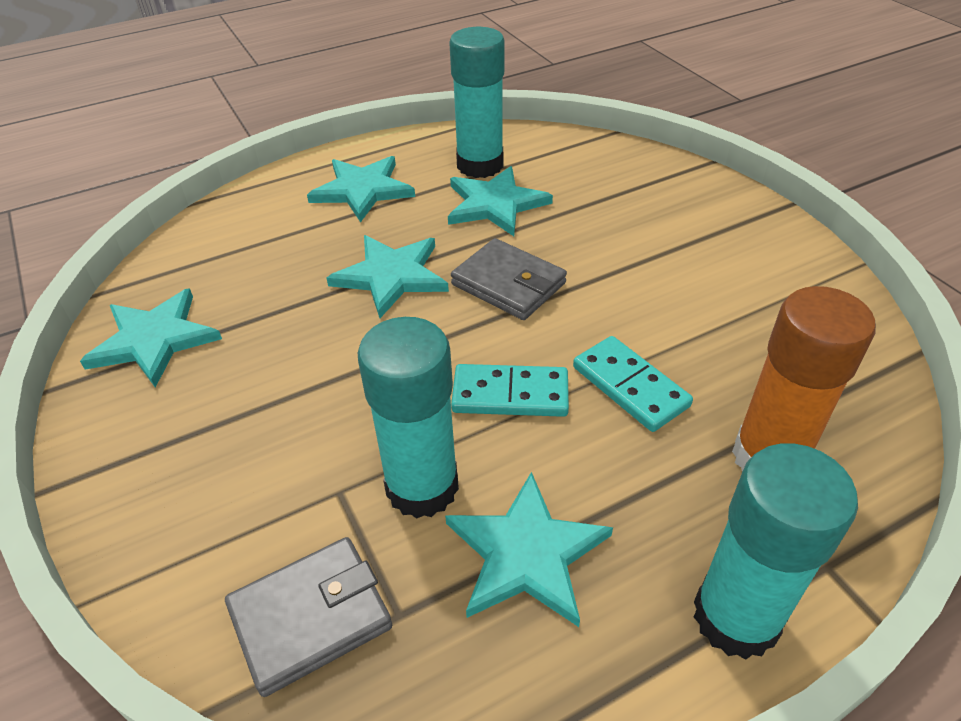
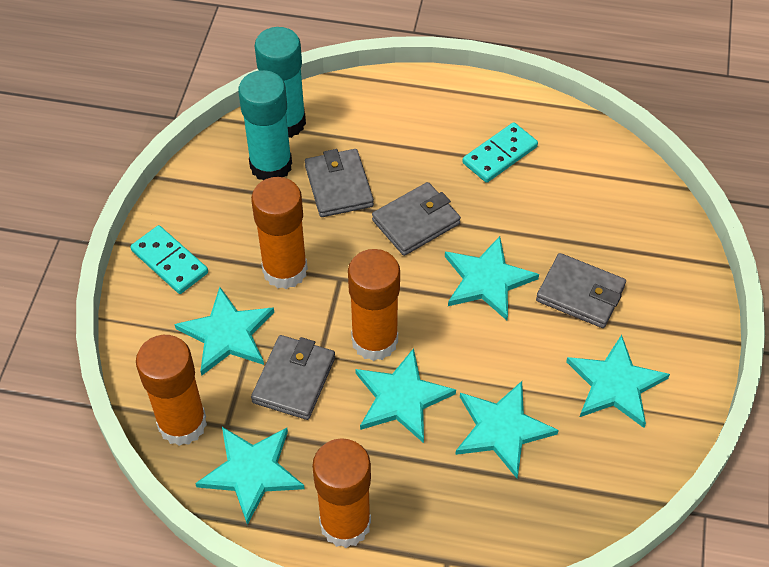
grey wallet: [225,537,392,697] [451,238,567,320] = 2 -> [251,335,335,420] [305,149,374,217] [372,182,461,256] [536,253,626,328] = 4
orange glue stick: [732,286,876,472] = 1 -> [136,335,207,446] [251,177,308,289] [312,438,371,548] [348,249,400,361] = 4
turquoise glue stick: [358,317,459,519] [449,27,504,178] [694,443,858,660] = 3 -> [238,70,292,180] [255,27,306,138] = 2
turquoise star: [80,288,222,388] [307,156,415,223] [327,235,449,318] [445,472,613,627] [448,166,553,236] = 5 -> [174,287,274,376] [195,427,305,525] [355,348,456,443] [445,236,539,320] [455,381,559,478] [566,335,670,428] = 6

